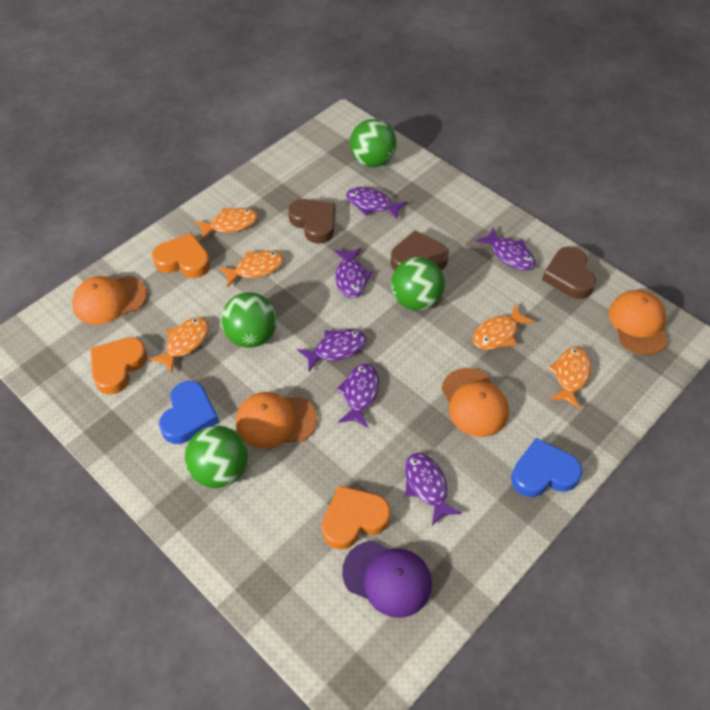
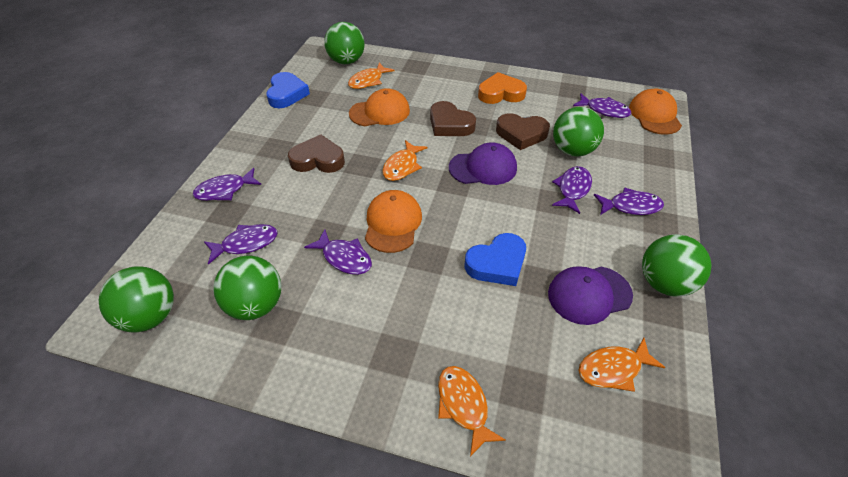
green ball: [185,426,248,488] [221,292,277,348] [350,119,397,167] [391,257,445,311] = 4 -> [99,266,174,333] [213,256,281,320] [324,22,365,64] [553,107,604,157] [642,234,711,297] = 5
orange cap: [72,276,147,325] [236,392,317,449] [441,368,509,437] [609,290,668,355] = 4 -> [349,88,410,126] [365,190,422,253] [629,88,682,135] = 3
orange fish: [149,317,209,373] [195,208,258,240] [218,251,284,287] [473,304,535,350] [548,347,591,409] = 5 -> [348,63,395,89] [382,140,428,181] [438,366,506,457] [578,338,665,392] = 4
orange heart: [90,337,147,395] [152,233,211,278] [322,485,391,550] = 3 -> [478,72,527,104] = 1
purple cap: [342,540,432,618] = 1 -> [449,143,517,185] [548,266,633,325] = 2

